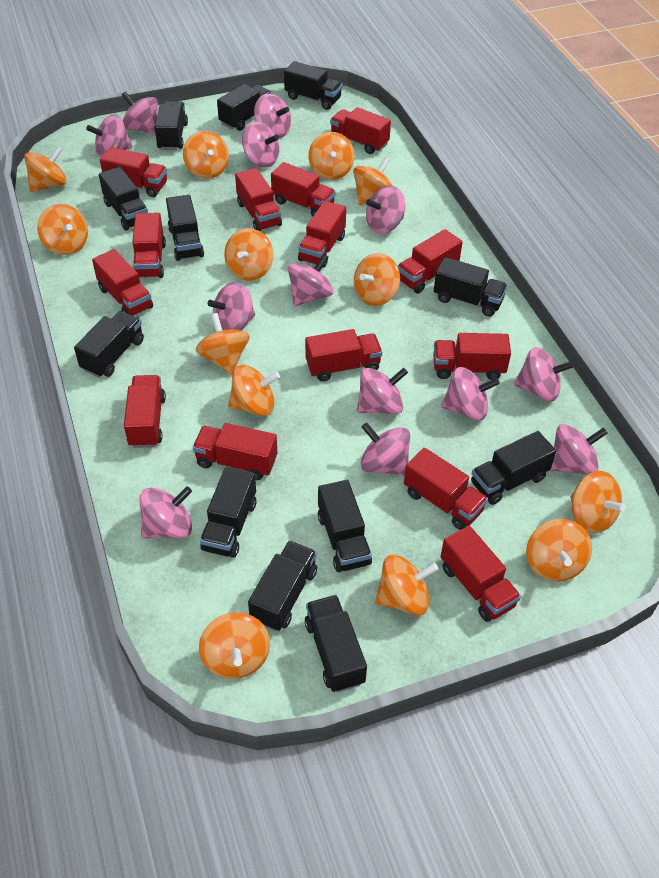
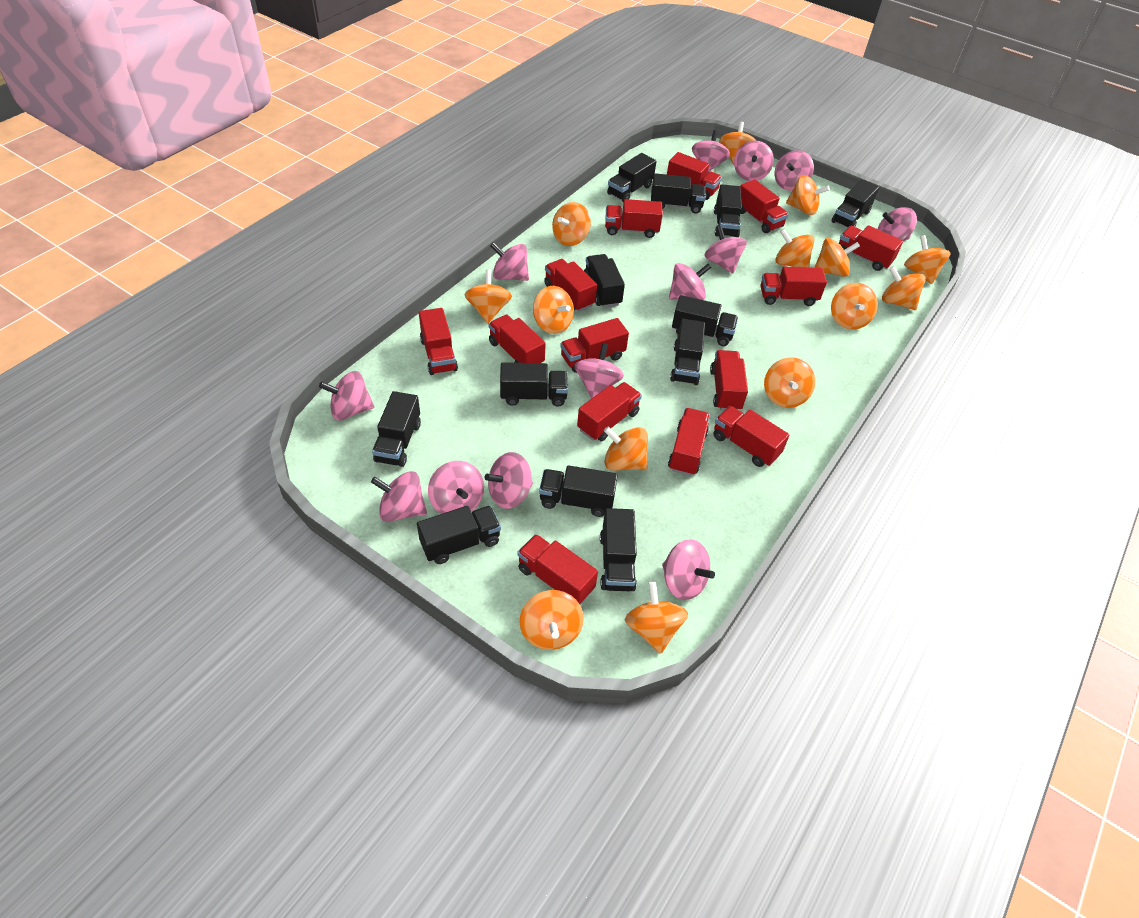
orange spinning top: [24,146,67,192] [37,204,88,255] [183,131,229,179] [196,313,250,375] [199,612,270,679] [224,228,274,281] [228,365,280,416] [308,132,355,180] [353,157,393,206] [354,253,400,306] [375,555,438,615] [526,519,592,582] [570,471,626,534] = 13 -> [465,269,512,323] [520,590,584,650] [533,286,574,334] [552,202,591,246] [604,426,648,471] [625,582,688,654] [719,122,756,164] [764,358,815,408] [775,229,815,267] [786,175,830,215] [814,238,860,277] [831,283,878,330] [882,266,926,310] [904,235,951,284] = 14

